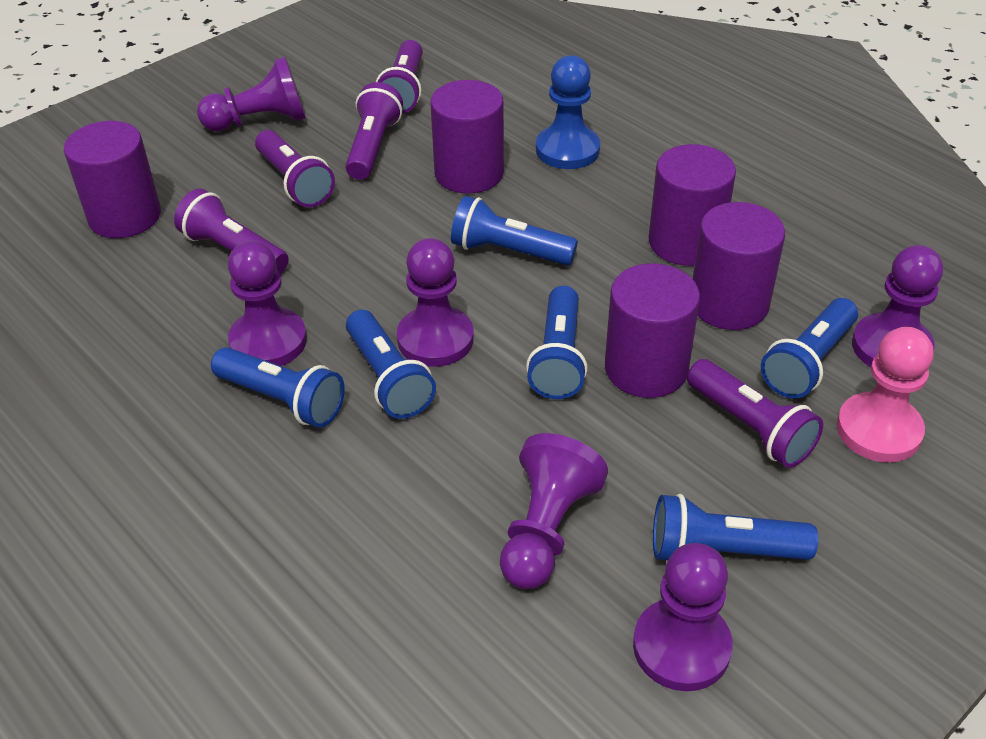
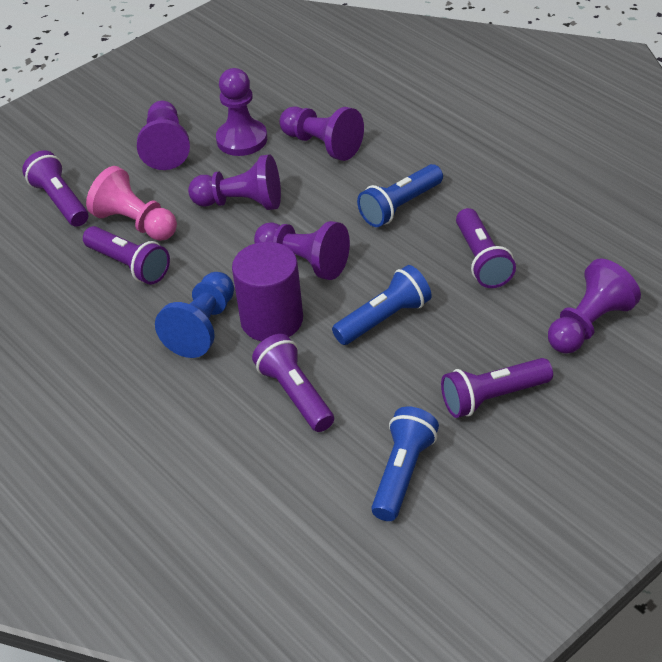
blue flashlight: [211,347,345,428] [346,310,436,419] [451,196,578,265] [526,286,588,399] [653,494,818,560] [761,298,858,399] = 6 -> [332,265,432,345] [357,164,443,227] [371,407,439,521] = 3
purple cylinder: [64,121,161,238] [430,80,504,194] [605,263,700,398] [649,144,736,266] [693,202,785,330] = 5 -> [232,242,303,341] = 1

